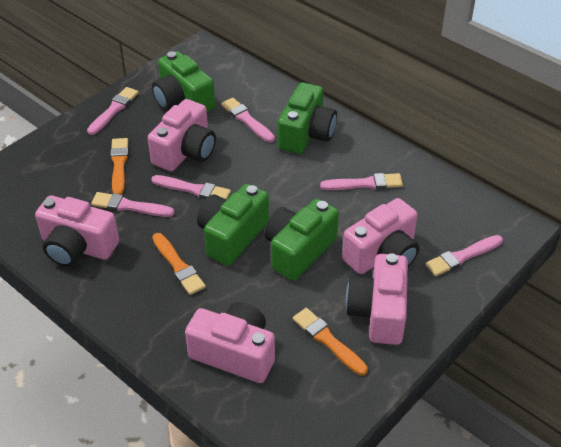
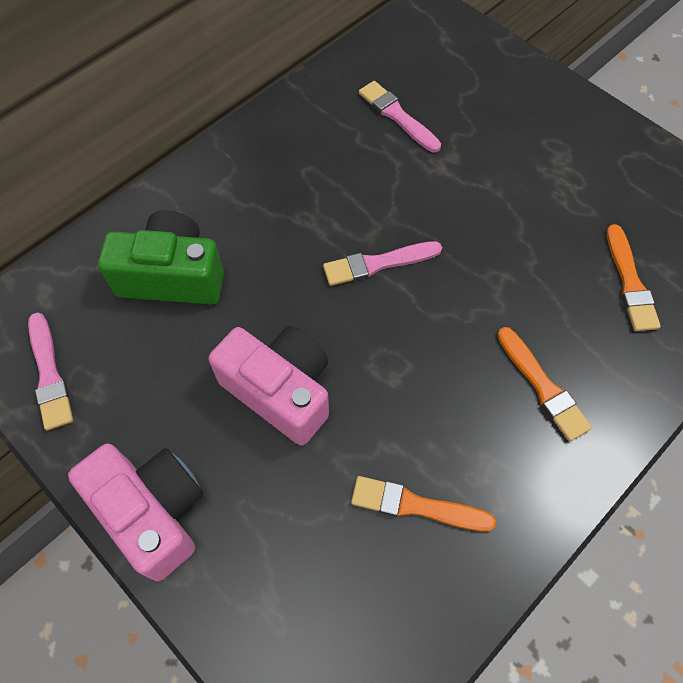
green camera: [152,51,215,112] [197,184,269,266] [264,199,339,281] [278,82,337,154] = 4 -> [98,210,224,305] = 1
pink brush: [87,87,139,135] [91,192,174,217] [151,175,231,200] [221,98,275,142] [320,173,403,190] [425,235,503,276] = 6 -> [28,312,73,430] [323,241,442,286] [359,81,441,152] = 3
pink camera: [35,195,119,267] [148,99,216,171] [185,302,275,383] [342,198,419,274] [346,253,408,345] = 5 -> [68,444,203,581] [208,326,329,445] = 2

